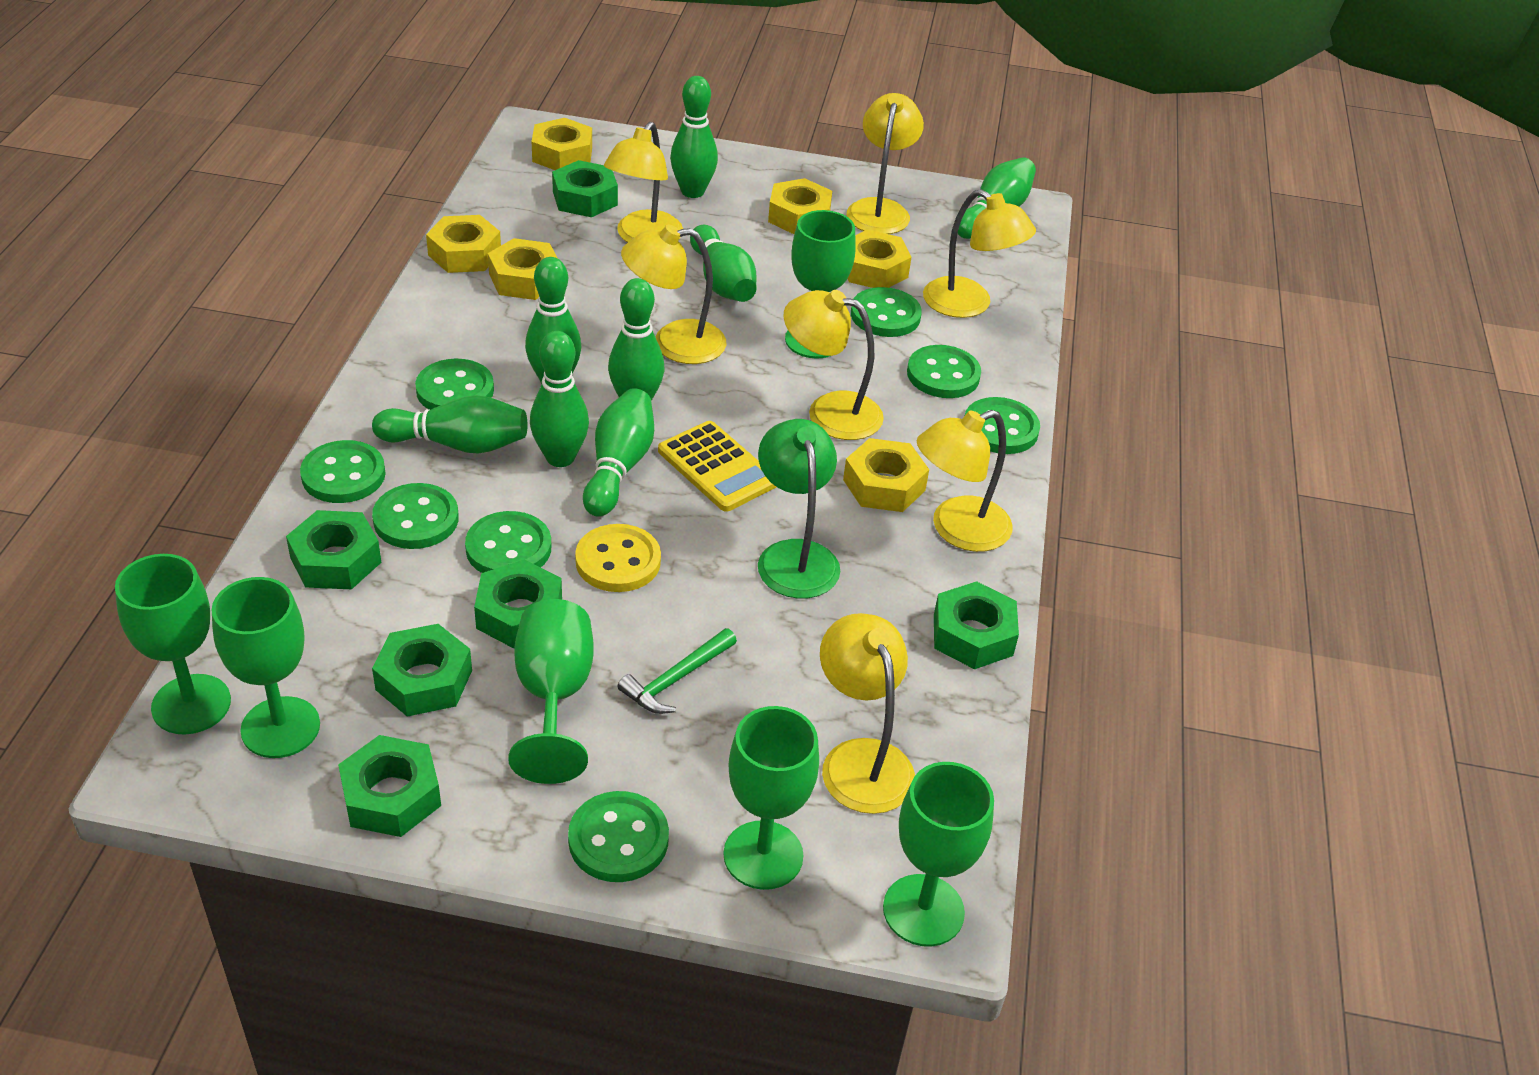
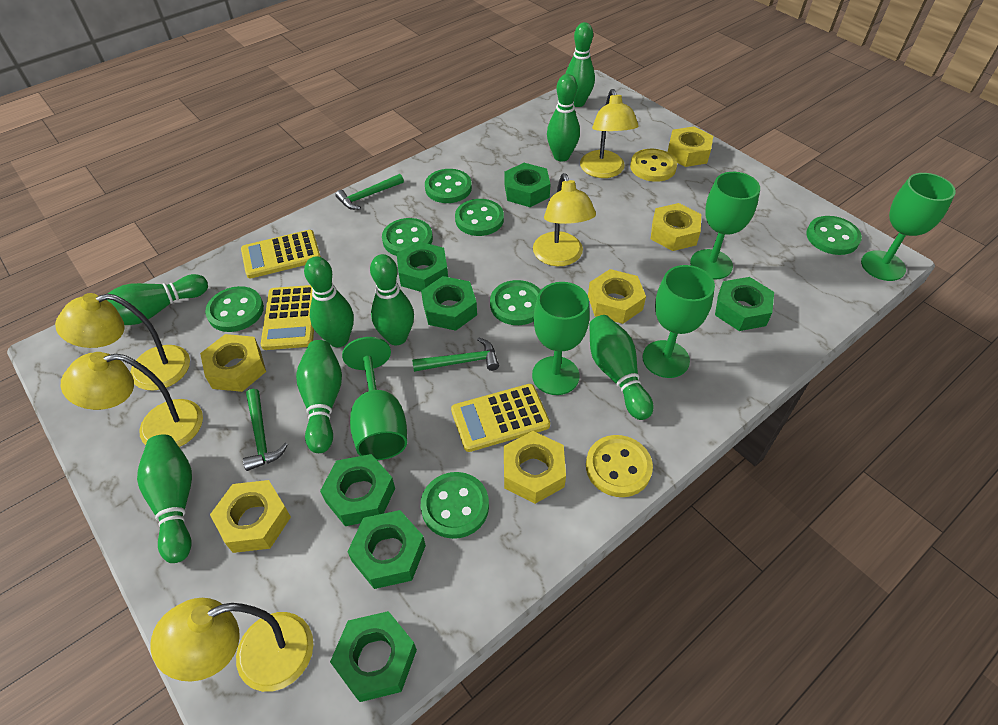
green button: [300,440,386,503] [372,483,459,549] [415,359,494,410] [465,511,551,573] [568,791,669,882] [851,287,922,337] [907,345,981,398] [965,397,1040,454] = 8 -> [205,286,264,332] [382,218,433,256] [421,472,489,539] [425,169,472,203] [455,199,504,236] [490,280,541,325] [806,216,862,255] = 7
green goblet: [115,554,231,735] [212,577,320,758] [508,599,593,784] [723,706,819,890] [785,210,856,358] [883,762,994,947] = 6 -> [342,337,407,460] [532,282,590,395] [643,265,715,378] [690,172,760,279] [861,173,956,281] = 5
green hammer: [617,628,737,714] = 1 -> [243,389,288,471] [335,174,404,210] [412,338,499,372] = 3
green lamp: [758,419,840,599] = 1 -> none = 0
green nut: [286,510,381,589] [338,735,441,837] [372,624,472,717] [474,559,562,648] [552,160,618,217] [934,581,1019,669] = 6 -> [320,454,395,526] [330,611,417,702] [348,510,426,589] [397,241,448,292] [421,276,477,331] [505,163,550,207] [715,277,774,331] = 7
yellow button: [575,524,661,592] = 1 -> [586,435,653,497] [630,149,677,182] = 2
yellow calculator: [658,421,776,512] = 1 -> [241,230,321,279] [261,285,314,350] [451,384,550,452] = 3
yellow lamp: [604,122,683,243] [621,225,726,364] [784,290,884,440] [820,613,915,814] [847,93,924,234] [917,410,1013,552] [923,189,1036,318] = 7 -> [55,293,190,391] [61,352,203,447] [150,598,313,692] [533,173,596,266] [580,89,639,178] = 5

